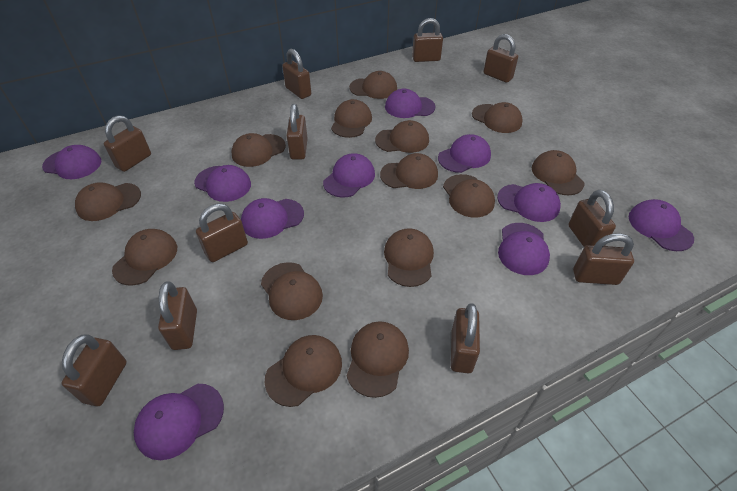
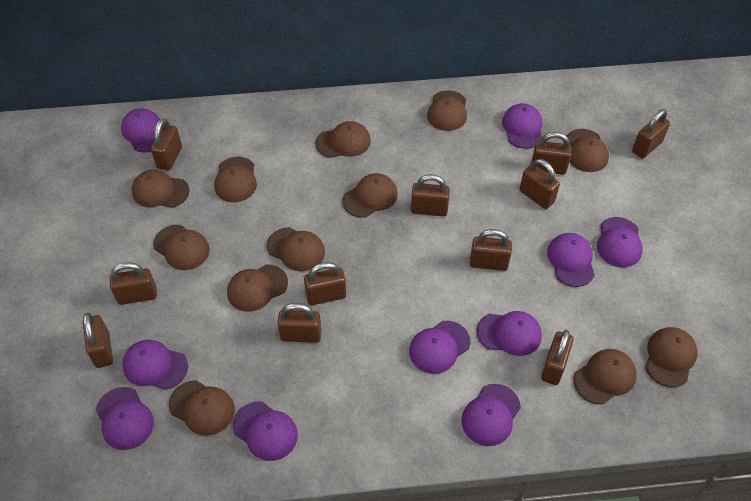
brown cap: [75,182,141,221] [112,229,177,285] [231,133,286,167] [261,262,323,320] [264,335,342,407] [331,99,372,138] [347,321,409,398] [349,71,397,99] [375,120,429,153] [380,153,438,189] [384,228,434,287] [443,174,495,218] [472,102,523,133] [532,150,584,195] = 14 -> [132,170,189,208] [153,225,210,270] [169,380,235,436] [214,157,257,202] [227,264,288,312] [267,227,325,271] [315,121,371,158] [343,173,398,218] [427,90,467,131] [567,129,609,172] [573,349,637,404] [645,327,698,387] = 12

